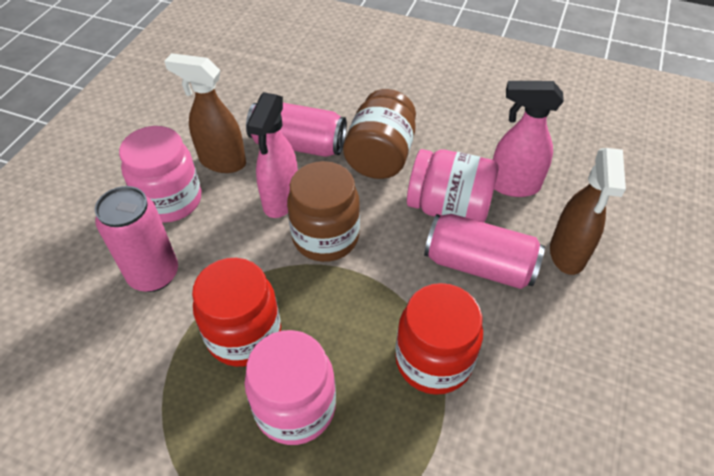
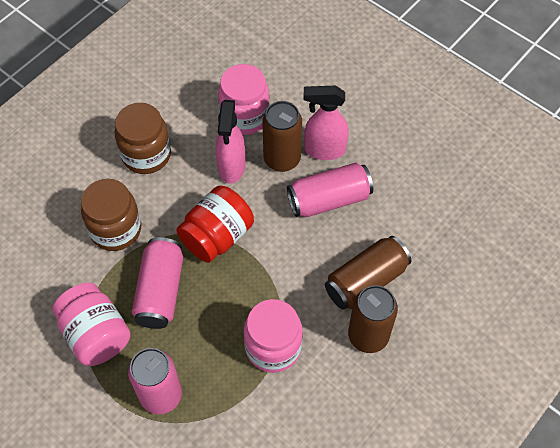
brown can: none = 0 -> [262,101,302,172] [325,236,411,310] [348,285,398,353] = 3
brown spray bottle: [164,53,246,173] [550,148,626,275] = 2 -> none = 0
red jar: [192,258,281,367] [395,283,483,395] = 2 -> [176,186,254,263] = 1

